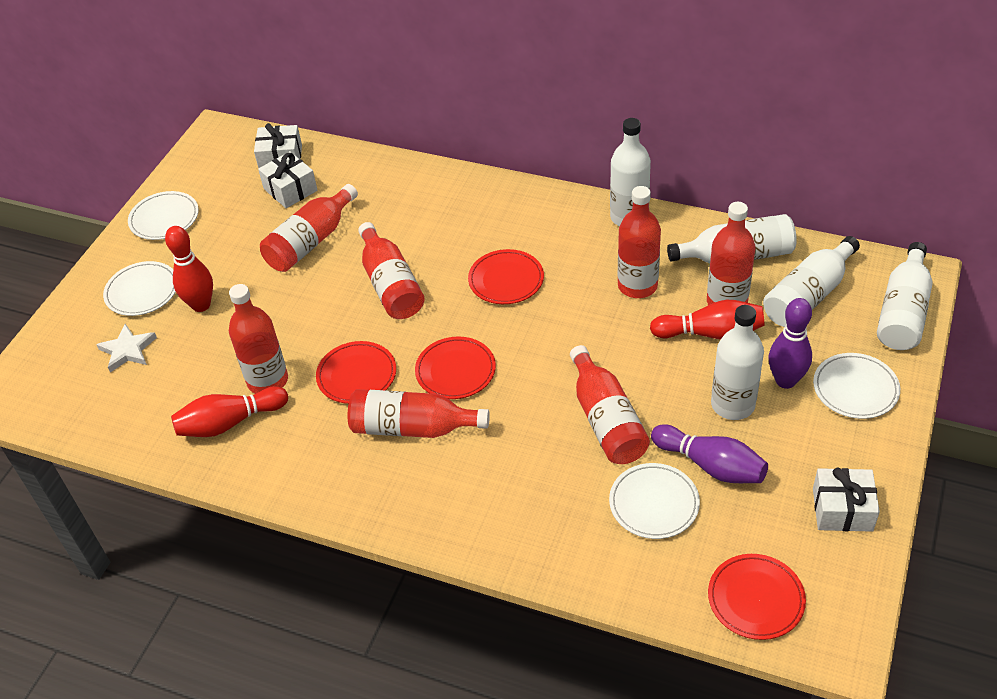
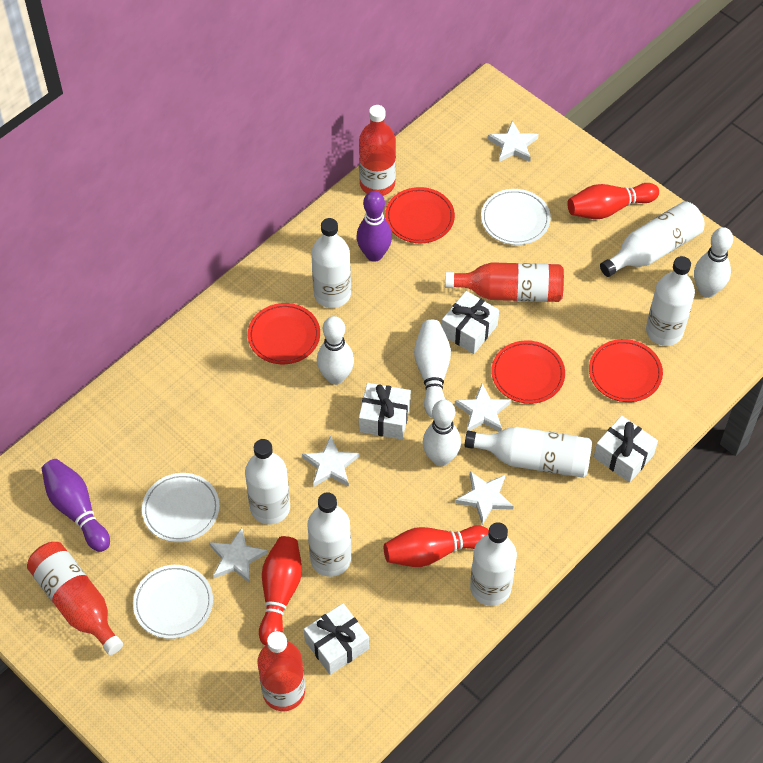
red bottle: [229,284,288,394] [260,184,358,272] [348,389,490,438] [358,222,425,319] [570,345,650,464] [618,186,661,298] [707,202,755,305] = 7 -> [27,542,123,655] [257,631,305,711] [359,105,396,196] [445,262,564,302] = 4
white bottle: [610,118,651,226] [667,214,797,263] [711,305,764,420] [763,236,860,327] [877,242,932,350] = 5 -> [245,439,290,525] [307,492,351,577] [311,218,351,308] [465,427,592,478] [470,522,517,606] [600,201,704,277] [646,256,695,346] = 7
white bowling pin: none = 0 -> [317,316,354,385] [414,320,451,418] [423,400,461,466] [694,227,733,298] = 4
white gift: [254,123,302,168] [258,151,318,208] [813,468,880,532] = 3 -> [304,603,369,675] [359,383,411,439] [442,291,499,354] [594,416,658,483] = 4
white plate: [103,261,176,316] [128,191,199,240] [609,463,700,539] [813,353,900,419] = 4 -> [133,565,213,639] [142,473,220,542] [481,189,551,245] = 3
white star: [96,324,157,372] = 1 -> [209,528,268,583] [302,436,359,487] [455,384,511,431] [455,471,514,525] [488,121,539,162] = 5

